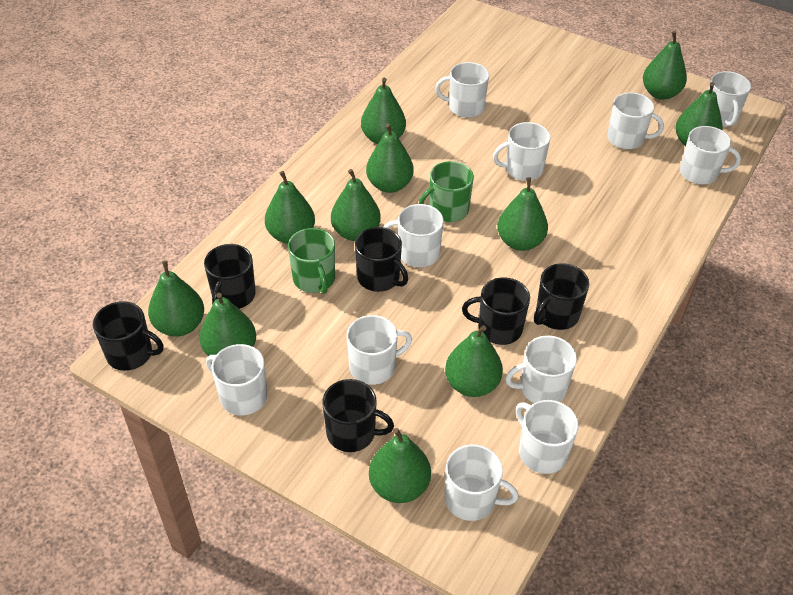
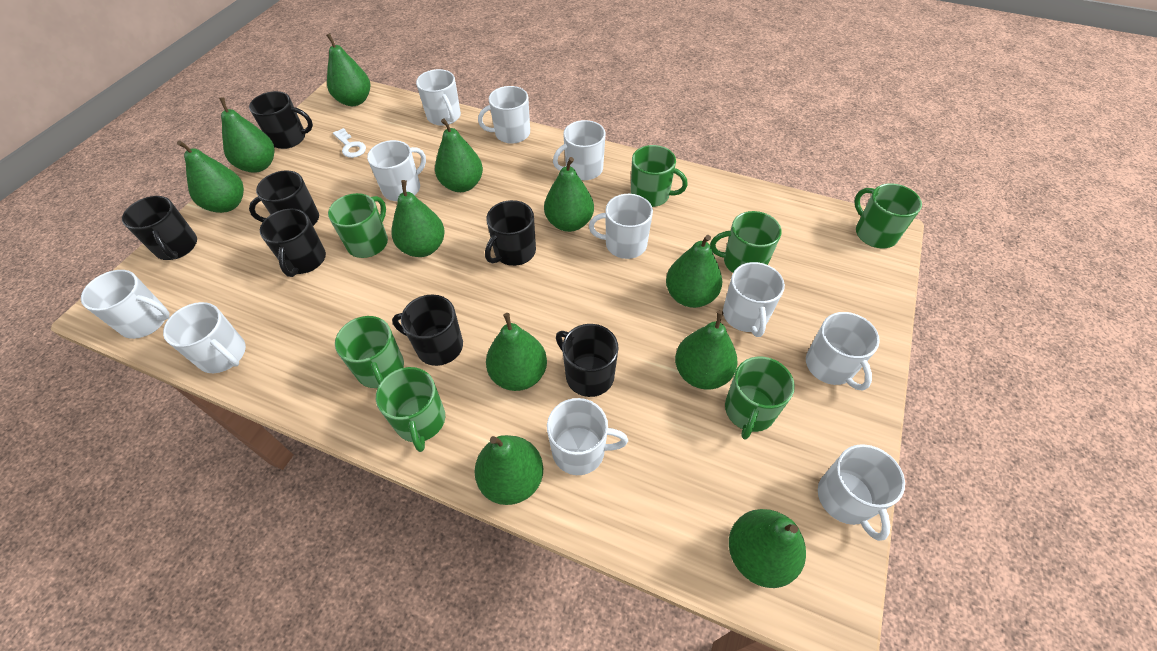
black mug: [93,301,164,371] [204,244,256,309] [322,379,394,452] [355,227,408,292] [462,278,530,345] [534,263,589,330] = 6 -> [122,196,197,260] [249,91,313,149] [249,170,319,226] [260,208,326,277] [392,294,463,366] [485,200,536,266] [556,324,619,397] = 7
green mug: [288,228,335,294] [419,161,474,222] = 2 -> [328,193,388,258] [335,316,404,388] [376,367,445,452] [631,145,688,207] [710,211,782,273] [725,356,795,440] [854,183,922,248] = 7
white key: none = 0 -> [333,128,366,158] = 1

